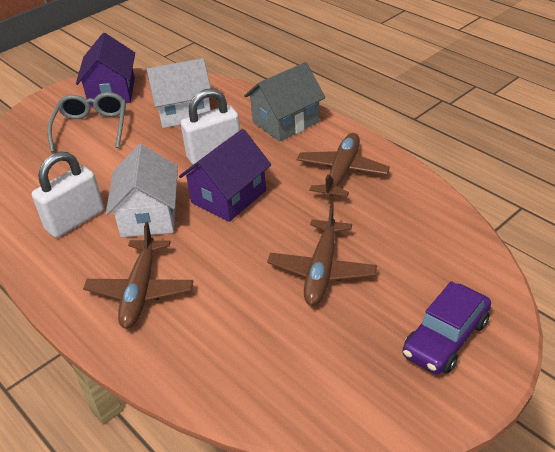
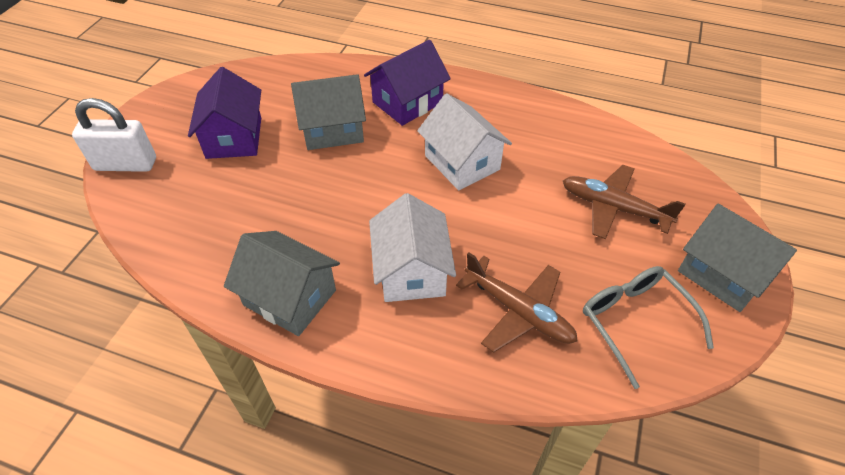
brown plane: [83,222,193,329] [267,203,377,306] [296,133,390,198] = 3 -> [456,252,578,353] [563,165,685,239] = 2
grey house: [244,62,325,141] = 1 -> [224,231,340,336] [291,74,366,150] [678,204,797,312] = 3
purple car: [402,281,491,374] = 1 -> none = 0
white padlock: [32,151,104,238] [181,88,240,165] = 2 -> [72,98,156,172] = 1

